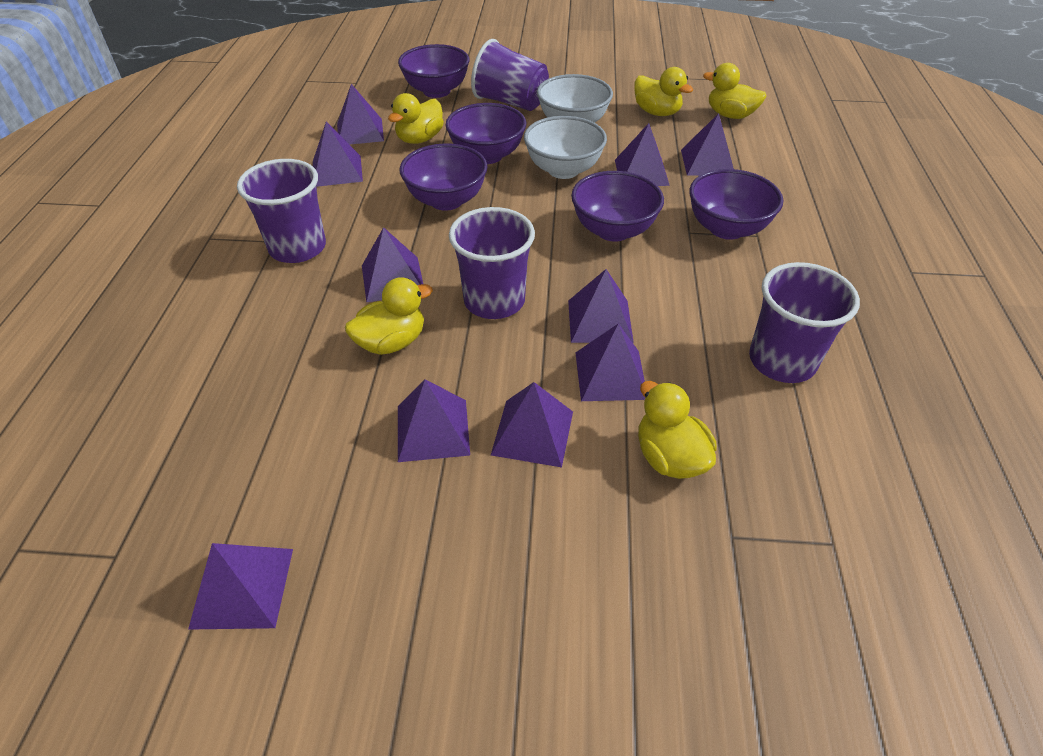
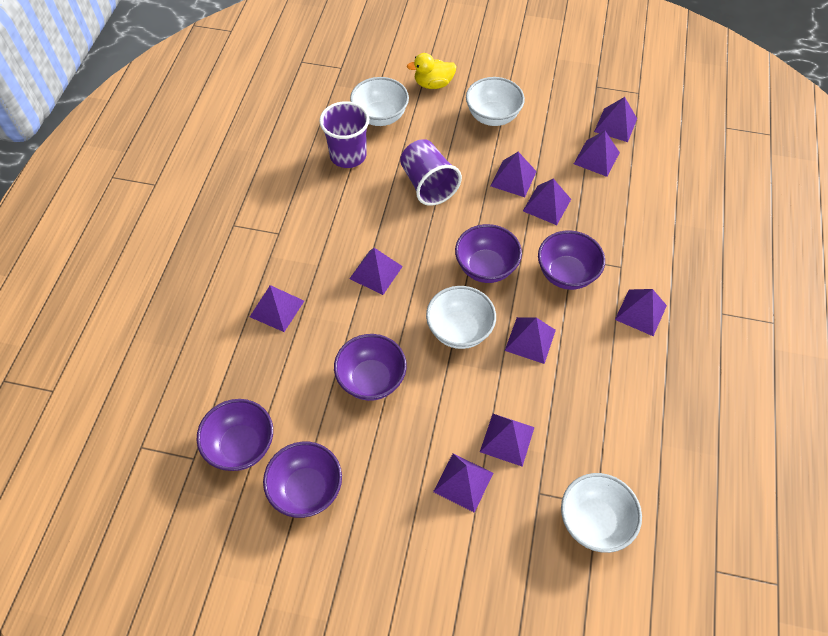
purple cup: [237,159,326,263] [449,207,535,319] [471,39,549,111] [749,262,860,383] = 4 -> [319,101,369,168] [400,139,462,206] = 2
white bowl: [524,116,607,179] [537,74,613,123] = 2 -> [350,77,409,126] [426,286,496,349] [466,77,525,126] [561,473,642,553] = 4
yellow duck: [345,277,433,355] [388,93,444,144] [634,67,693,116] [638,381,717,479] [703,63,766,119] = 5 -> [407,53,456,89] = 1

